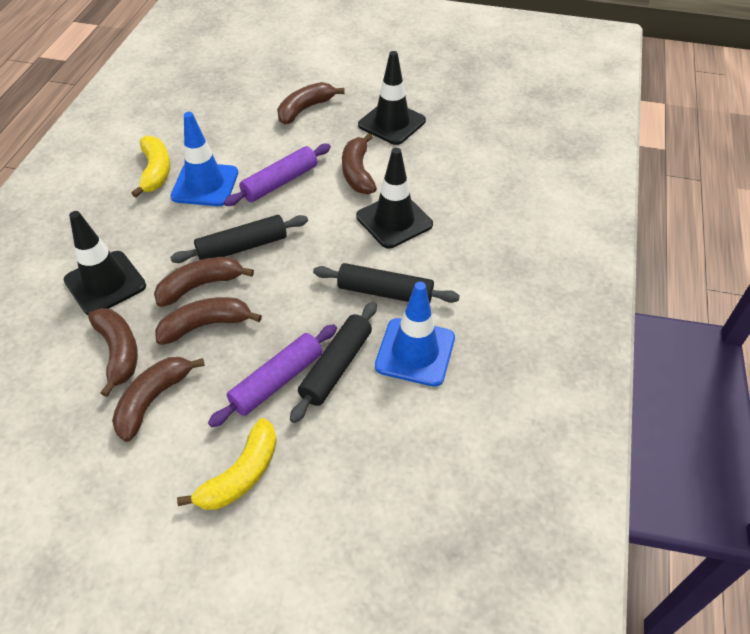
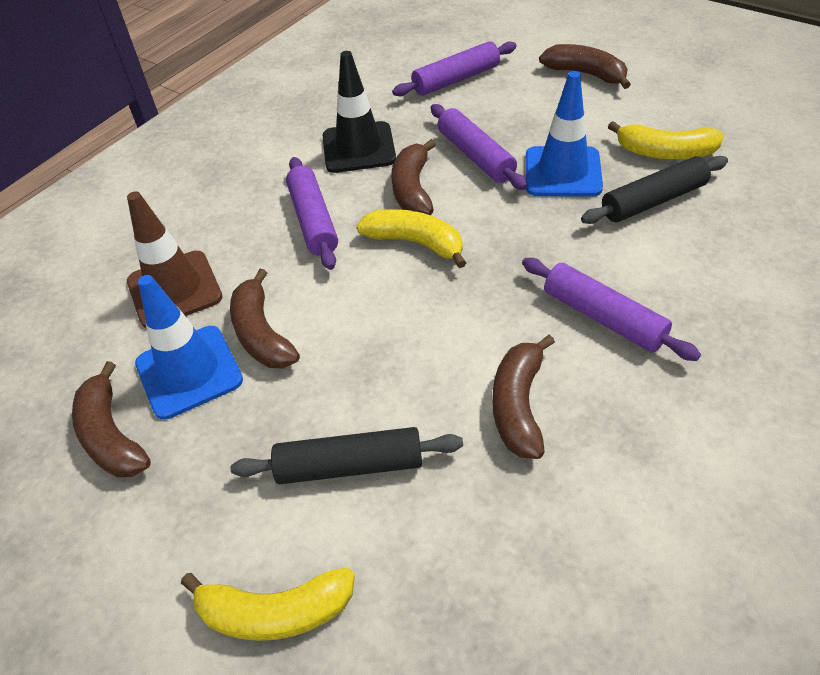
black rolling pin: [170,215,308,263] [290,302,377,423] [313,263,460,303] = 3 -> [231,427,463,484] [581,156,728,224] = 2
black traffic cone: [63,211,146,315] [356,148,433,249] [358,51,426,145] = 3 -> [323,51,396,173] = 1
brown banana: [88,308,138,397] [112,357,205,442] [154,257,254,307] [155,297,262,345] [277,82,345,124] [342,133,377,194] = 6 -> [72,361,151,477] [230,269,300,368] [391,139,436,215] [492,335,555,459] [539,44,631,89] = 5
brown traffic cone: none = 0 -> [127,191,222,328] = 1
purple rolling pin: [208,324,337,427] [224,144,331,206] = 2 -> [286,157,338,270] [392,41,517,96] [431,104,527,190] [522,258,701,361] = 4
yellow banana: [131,135,170,198] [177,418,277,510] = 2 -> [181,567,355,641] [357,209,466,268] [608,121,723,159] = 3

